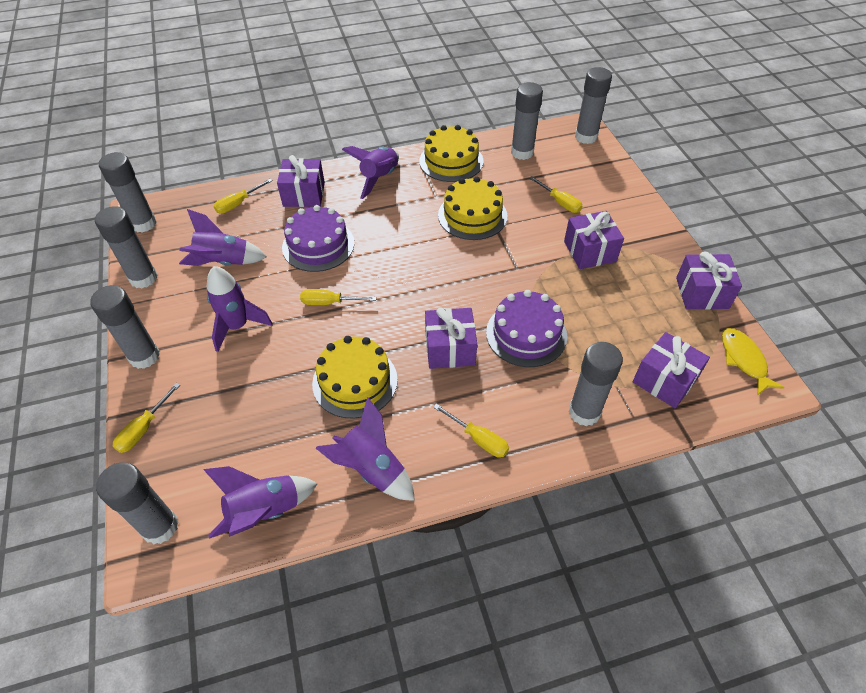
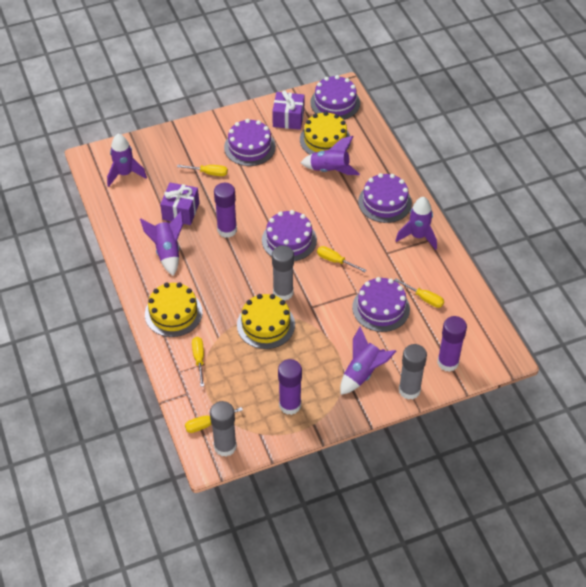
grey glue stick: [90,285,160,369] [95,206,158,289] [96,462,179,544] [99,152,157,233] [511,82,543,160] [569,342,623,426] [575,67,612,144] = 7 -> [210,401,237,457] [272,245,294,301] [399,344,427,400] = 3
purple cake: [282,205,354,272] [486,290,567,367] = 2 -> [224,119,276,166] [262,210,317,261] [310,75,360,120] [352,277,410,332] [358,173,412,223] = 5
purple gift: [277,155,325,207] [425,308,477,369] [564,211,624,269] [633,332,710,408] [676,252,742,310] = 5 -> [160,183,199,225] [272,91,304,130] = 2
purple glue stick: none = 0 -> [214,183,237,238] [278,359,302,415] [437,316,467,372] = 3
yellow fish: [722,328,785,396] = 1 -> none = 0

